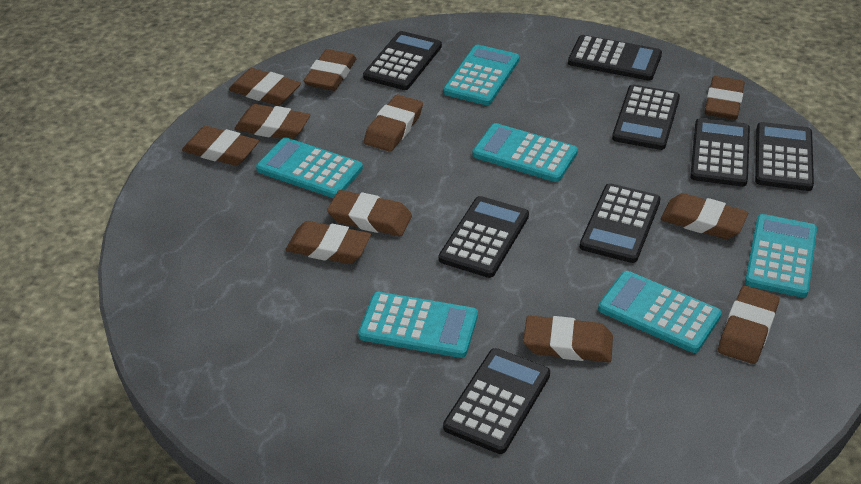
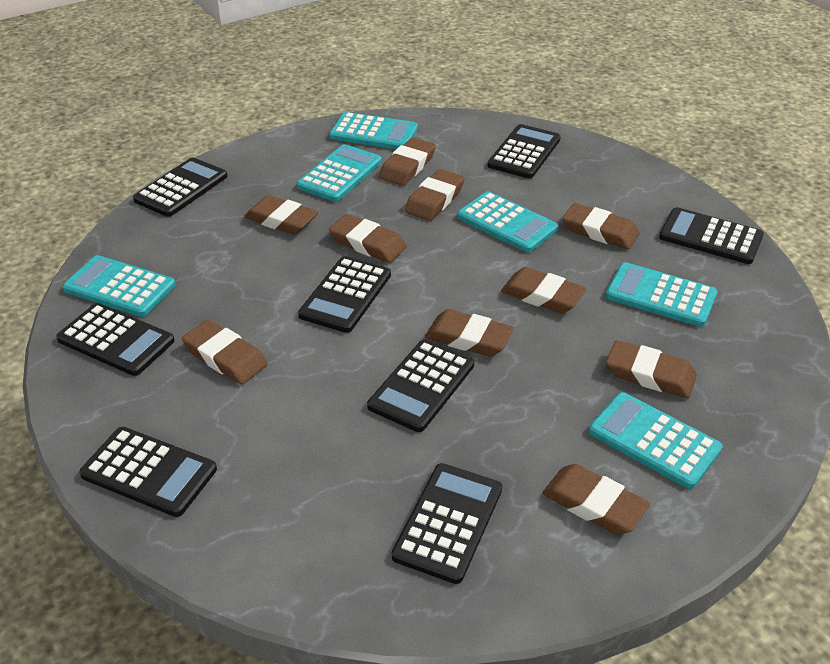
brown eraser: [182,126,259,166] [229,68,301,106] [234,104,311,139] [285,221,371,264] [304,49,357,91] [327,190,412,236] [364,95,423,152] [523,315,613,362] [661,193,748,239] [705,76,745,120] [718,286,779,364] = 11 -> [182,320,267,384] [244,195,319,235] [329,214,407,263] [379,138,436,186] [405,169,465,221] [425,309,514,357] [501,267,587,313] [542,464,650,535] [563,203,640,250] [606,340,697,398] = 10

